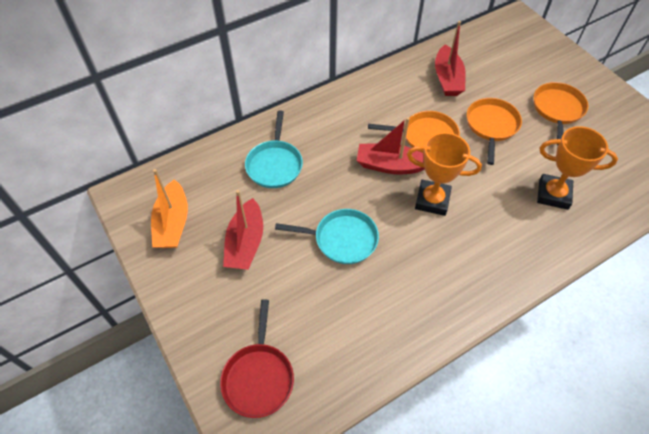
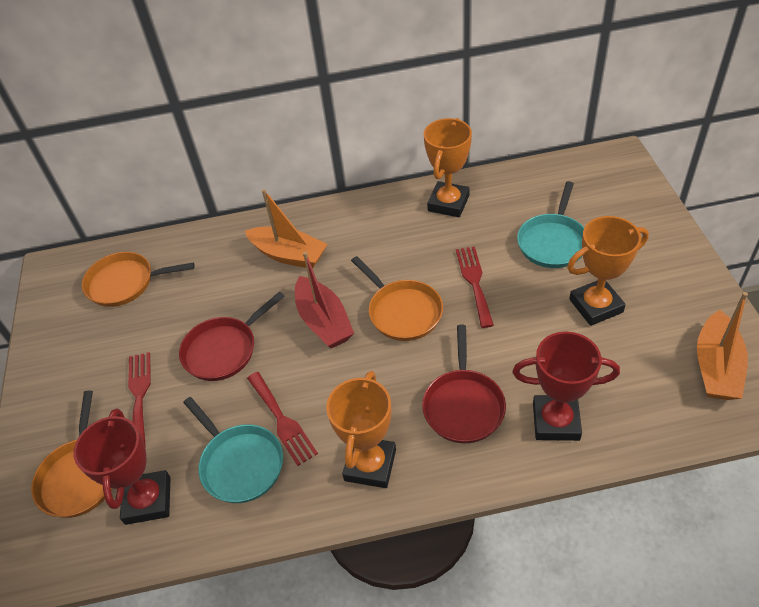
orange boat: [151,169,188,248] = 1 -> [245,189,328,269] [697,292,748,400] = 2
orange trophy: [407,132,482,216] [537,126,618,210] = 2 -> [326,371,396,488] [424,118,472,217] [567,216,649,326] = 3
red boat: [223,190,263,270] [357,117,425,175] [435,21,466,96] = 3 -> [295,251,354,348] = 1
red fork: none = 0 -> [128,352,151,447] [247,372,318,466] [456,247,494,328] = 3
red pan: [220,299,294,418] = 1 -> [179,291,285,381] [422,325,506,443] = 2
red trophy: none = 0 -> [74,408,171,525] [512,331,620,441] = 2

